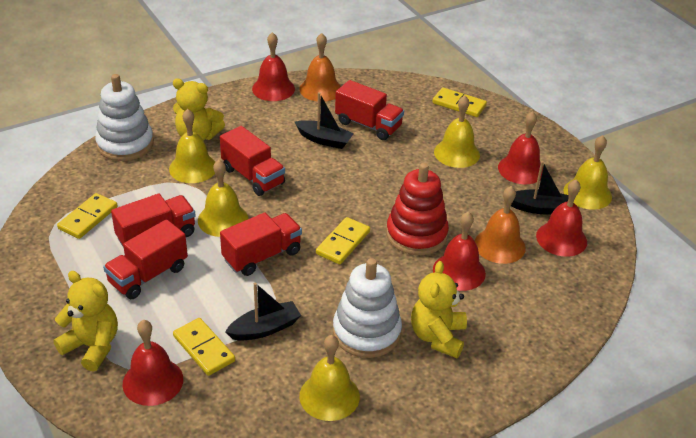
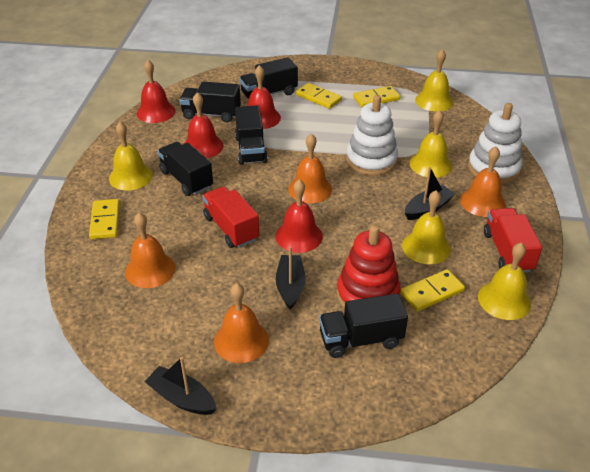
black truck: none = 0 -> [158,142,213,196] [179,82,241,123] [235,105,268,165] [239,57,298,99] [319,293,408,358] = 5
orange bell: [299,33,341,102] [475,186,526,264] = 2 -> [125,213,175,288] [214,283,269,363] [288,133,332,203] [460,146,506,217] = 4
red bell: [123,320,183,406] [252,32,295,101] [433,211,486,291] [498,111,543,184] [536,180,587,257] = 5 -> [137,60,175,123] [184,93,223,158] [248,65,281,129] [275,179,323,253] = 4
red truck: [103,219,188,299] [111,194,196,248] [220,126,285,196] [220,212,302,276] [335,80,404,140] = 5 -> [202,186,259,248] [484,208,542,273] = 2
yellow teddy bear: [53,271,118,371] [173,78,225,141] [411,261,467,358] = 3 -> none = 0

